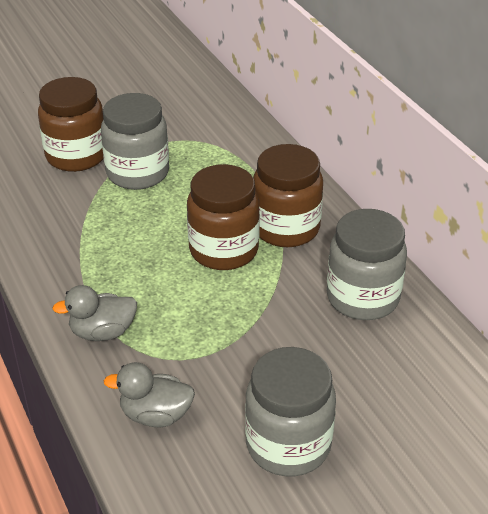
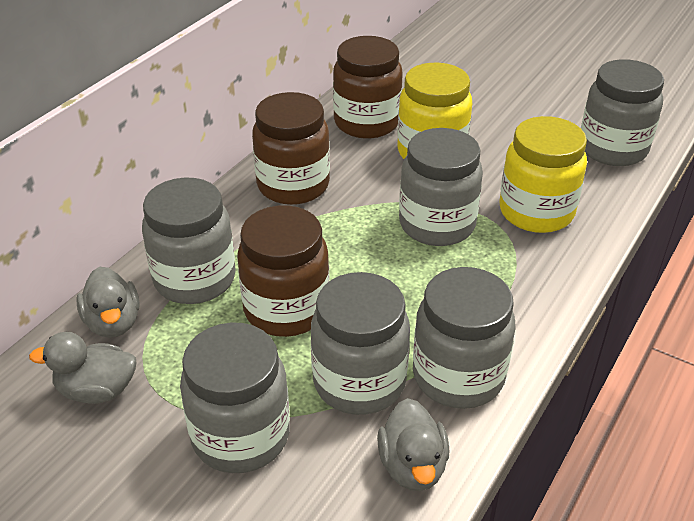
grey duck: [52,285,137,341] [104,362,195,427] = 2 -> [29,332,136,404] [76,267,140,338] [377,398,449,491] = 3
grey jar: [101,93,169,190] [245,347,336,476] [327,209,407,320] = 3 -> [142,178,236,304] [180,322,290,473] [311,272,410,415] [399,128,483,246] [413,267,516,409] [581,59,664,166] = 6
yellow jar: none = 0 -> [397,63,472,159] [499,116,587,233] = 2

